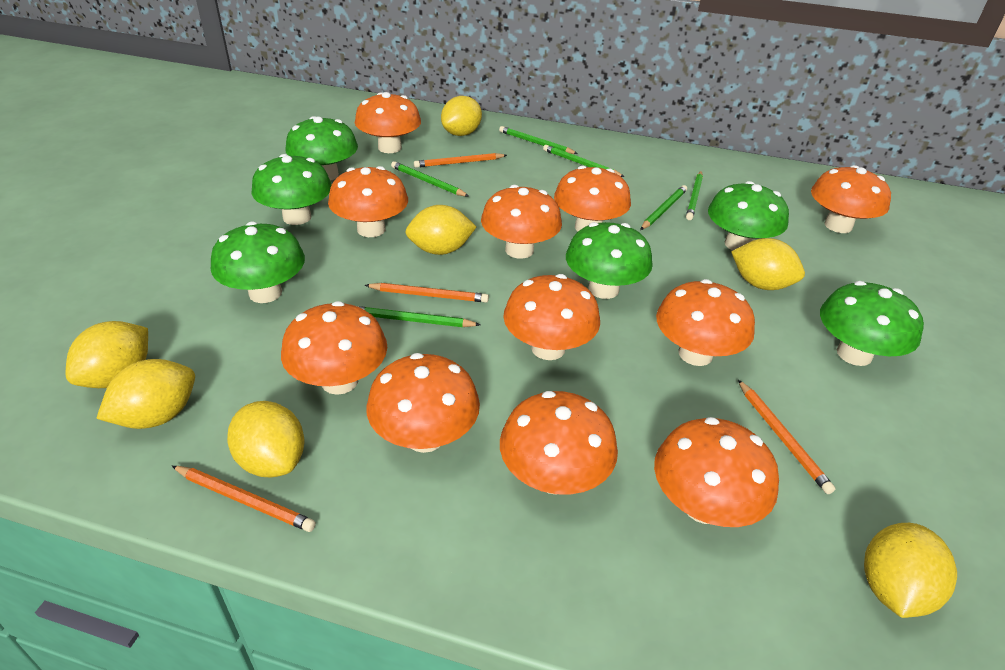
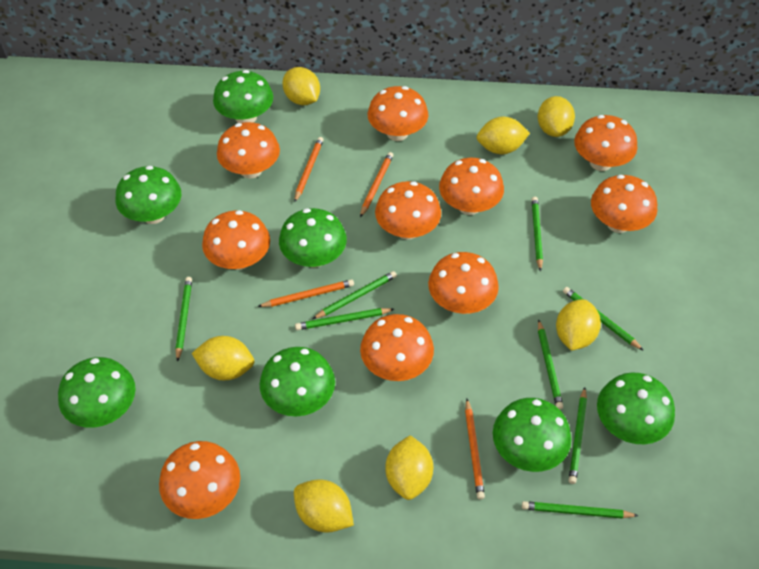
green mushroom: [211,221,305,303] [252,154,332,225] [285,116,358,181] [566,222,653,299] [708,181,789,251] [820,281,924,366] = 6 -> [58,357,136,428] [116,166,181,224] [213,70,273,123] [260,347,335,416] [279,208,347,267] [493,398,571,472] [597,372,675,444] = 7
green pencil: [357,306,481,327] [391,161,469,197] [499,126,578,154] [543,145,625,177] [640,185,687,230] [686,171,703,220] = 6 -> [176,277,192,362] [295,308,394,330] [313,271,397,319] [522,501,639,519] [532,197,543,272] [538,319,563,409] [563,287,644,351] [569,387,587,484] = 8
orange mushroom: [281,301,387,395] [328,166,408,237] [355,92,421,153] [366,353,480,453] [481,185,562,259] [500,391,618,495] [503,274,600,360] [554,166,631,231] [654,417,779,527] [656,279,755,366] [811,165,891,233] = 11 -> [159,441,240,519] [202,210,270,270] [217,122,280,178] [360,314,434,381] [368,86,428,141] [375,181,441,240] [428,252,499,314] [439,158,504,215] [574,115,638,171] [591,175,658,233] = 10

